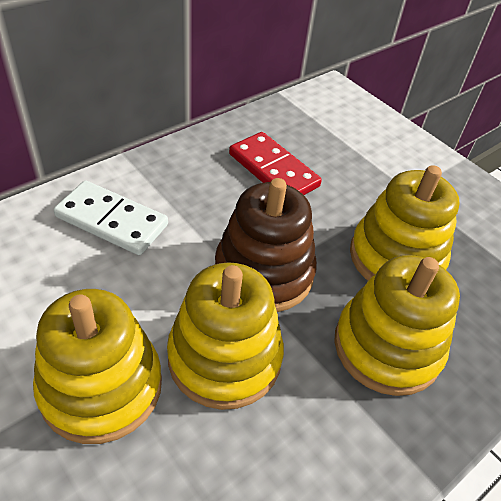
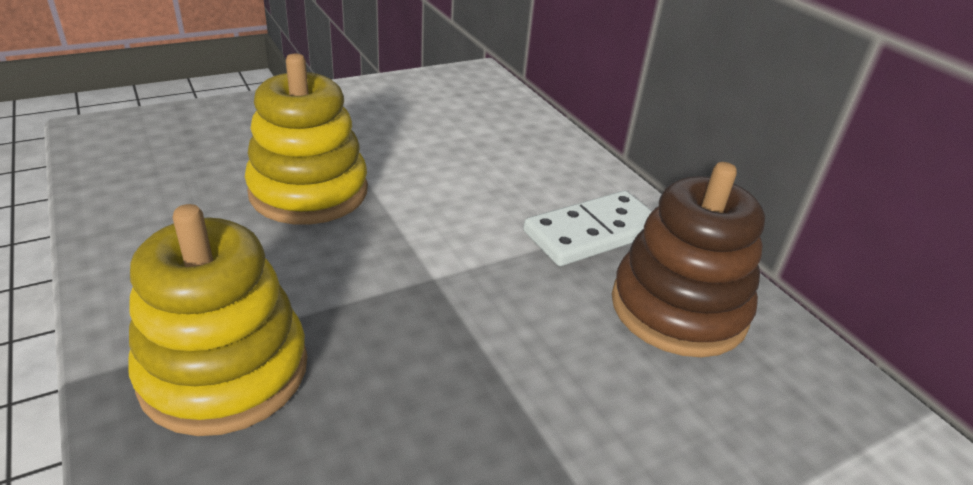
red domino: [229,132,322,195] = 1 -> none = 0
yellow stacking toy: [33,289,162,444] [167,262,284,410] [334,255,460,396] [350,165,459,280] = 4 -> [128,204,307,436] [245,53,368,225] = 2

